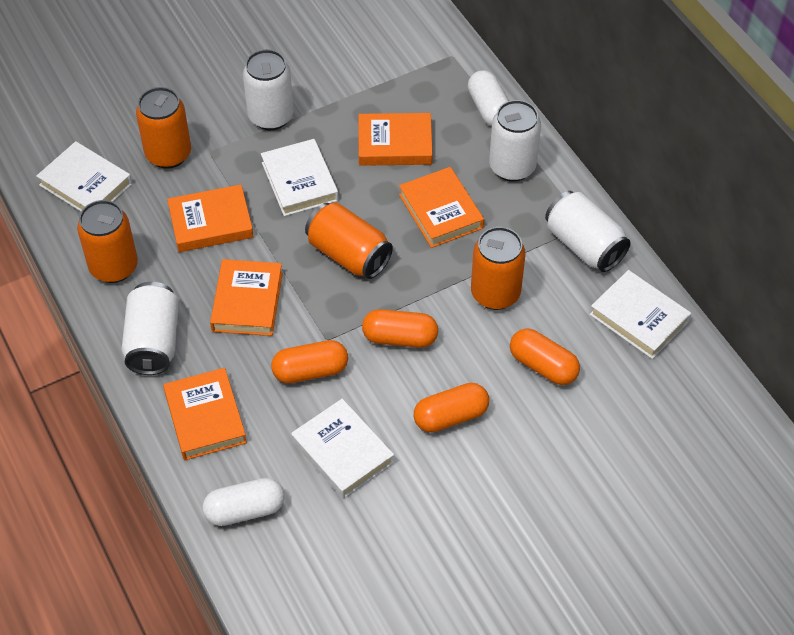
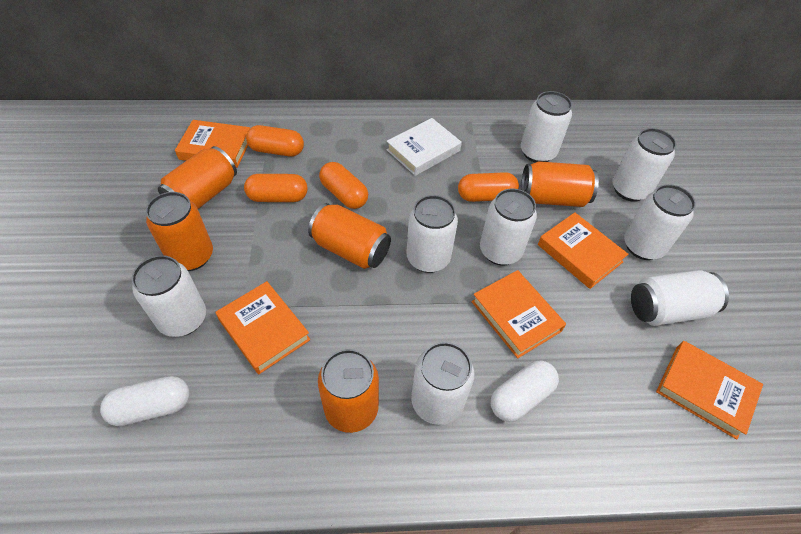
orange can: [77,200,138,283] [136,87,191,169] [305,203,393,279] [471,227,526,310] = 4 -> [146,192,213,271] [158,146,237,209] [308,203,391,269] [318,349,379,433] [521,161,599,207] = 5
white book: [36,141,132,212] [261,139,339,216] [291,399,394,499] [590,270,691,359] = 4 -> [386,118,462,176] = 1
white can: [122,282,179,375] [243,49,294,130] [489,100,541,182] [545,191,631,272] = 4 -> [131,255,206,337] [406,195,458,273] [411,342,474,425] [480,188,537,265] [521,91,572,163] [612,128,676,202] [624,184,696,260] [631,270,729,326] = 8

